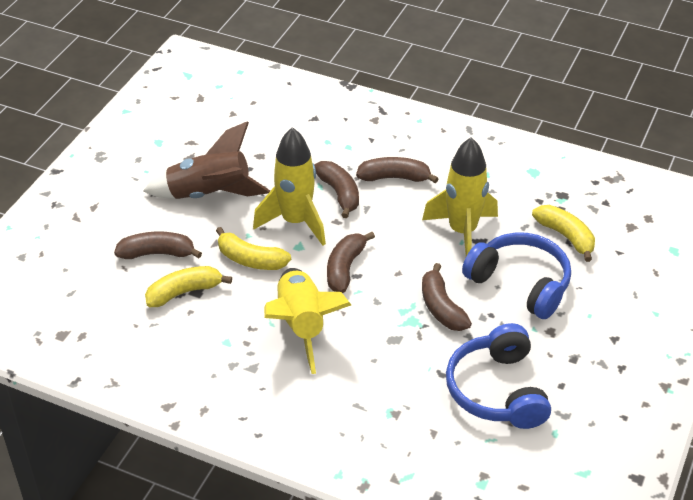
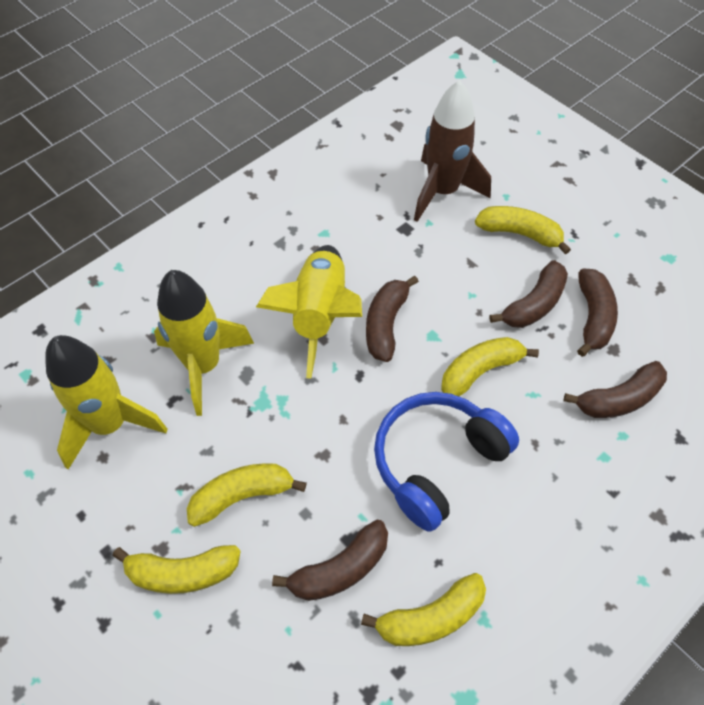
blue headphones: [446,323,551,429] [462,232,571,319] = 2 -> [374,392,519,532] = 1
yellow banana: [145,266,232,307] [216,227,291,270] [532,205,595,262] = 3 -> [113,545,241,594] [187,463,307,527] [361,573,486,646] [441,337,539,396] [475,206,571,254] = 5

